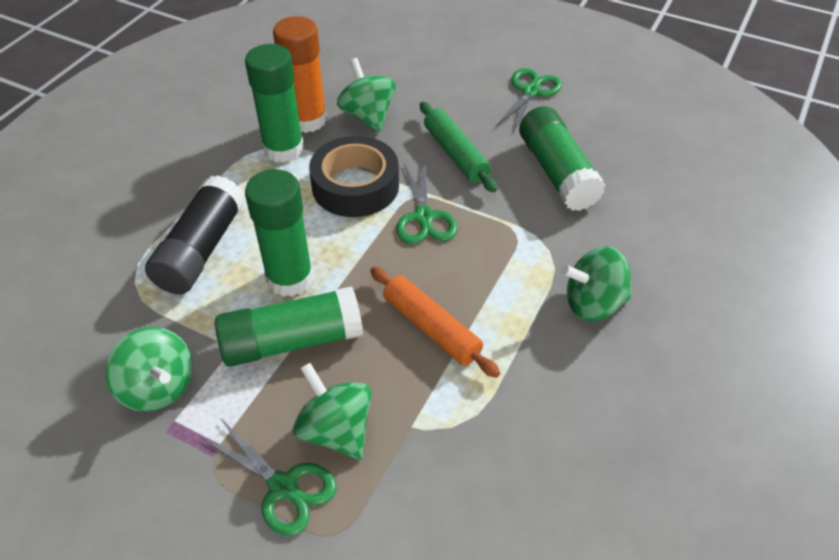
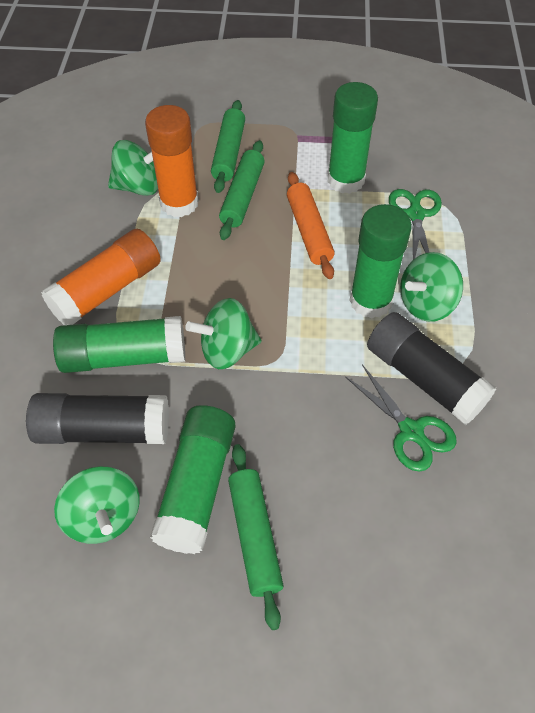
black glue stick: [145,175,245,294] = 1 -> [26,393,169,444] [367,312,496,425] = 2
black tape: [309,136,399,217] = 1 -> none = 0
green rolling pin: [420,102,497,193] = 1 -> [211,100,245,193] [219,140,265,240] [228,444,284,630] = 3
green scissors: [202,418,337,536] [396,163,457,244] [496,68,562,133] = 3 -> [345,364,457,472] [389,189,442,260] = 2
orange glue stick: [273,16,327,133] = 1 -> [41,229,161,325] [145,105,199,217] = 2

